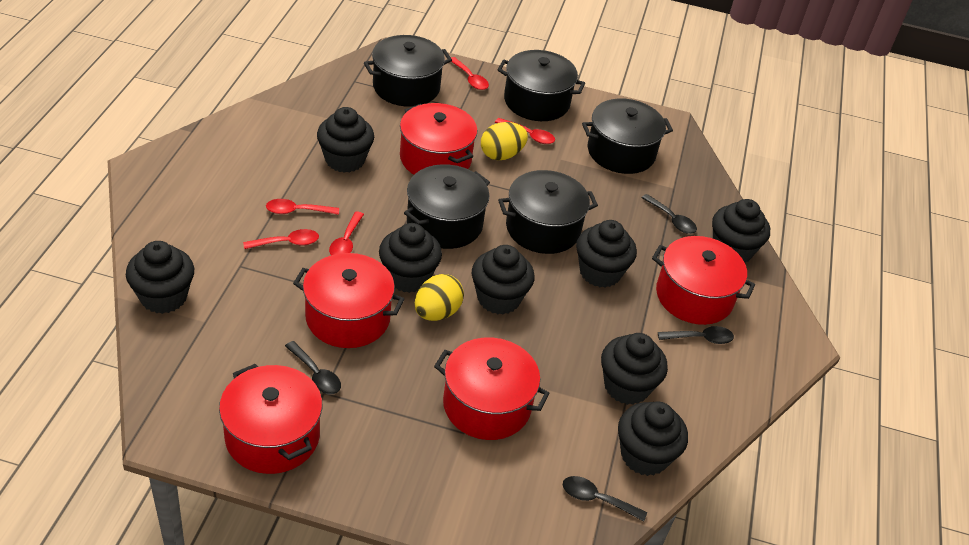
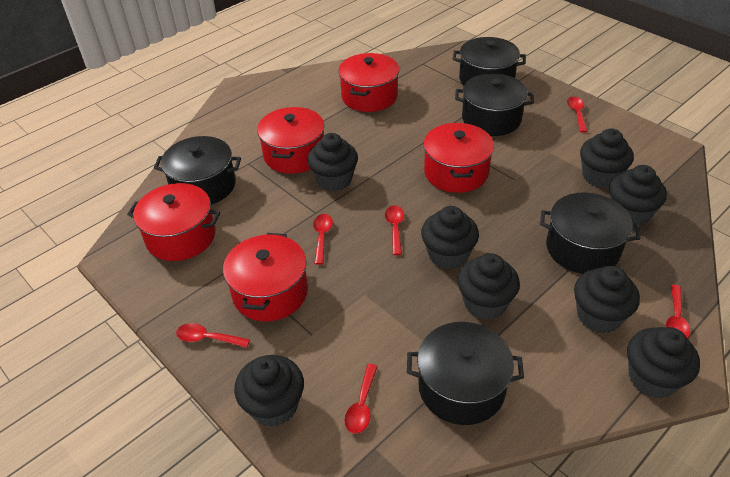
black spoon: [285,341,341,394] [563,476,647,521] [641,194,697,234] [658,326,734,344] = 4 -> none = 0
red spoon: [243,229,319,249] [266,199,339,215] [329,211,364,255] [451,57,489,90] [495,118,555,144] = 5 -> [176,323,250,348] [313,214,333,265] [345,364,378,434] [385,205,404,255] [567,97,588,133] [666,285,690,339] = 6
yellow egg: [415,274,464,321] [481,122,528,160] = 2 -> none = 0

